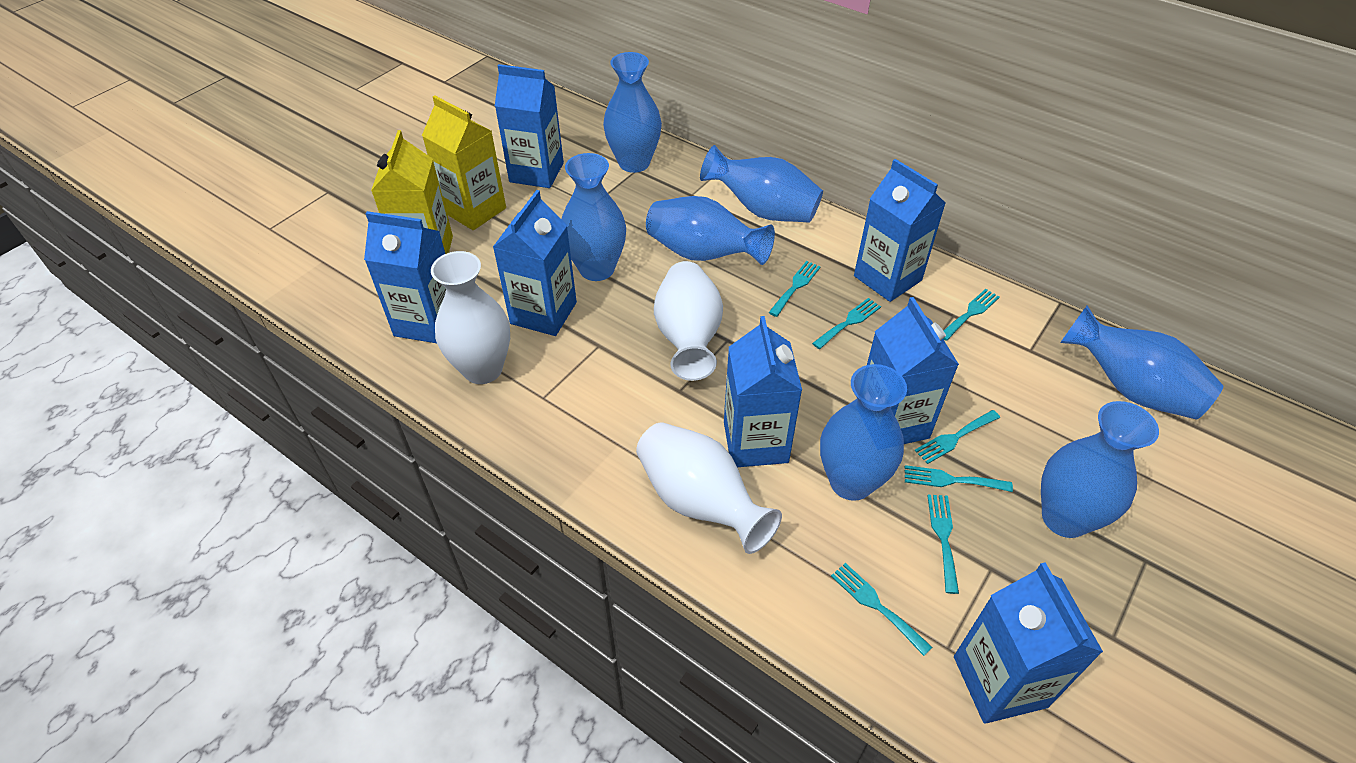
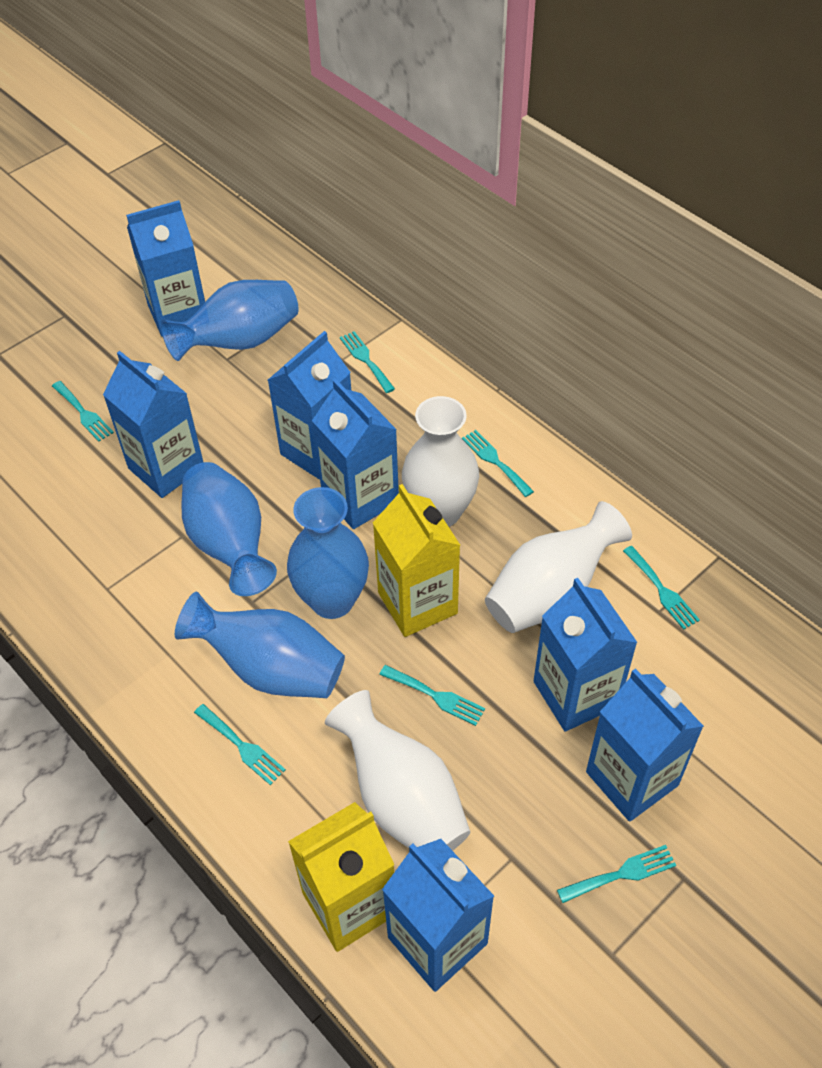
blue vase: [561,153,626,281] [603,52,662,173] [646,196,775,265] [700,145,823,223] [820,364,907,501] [1041,401,1159,538] [1060,305,1223,419] = 7 -> [161,280,298,361] [175,592,345,698] [182,462,277,596] [287,487,369,619] = 4

